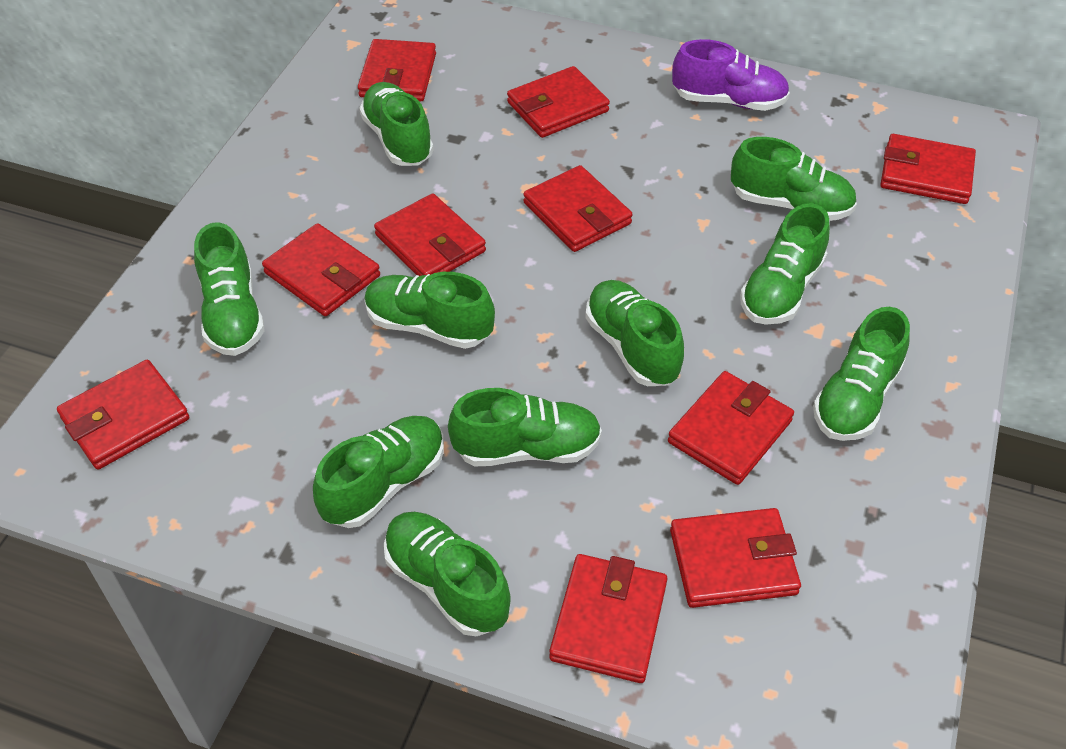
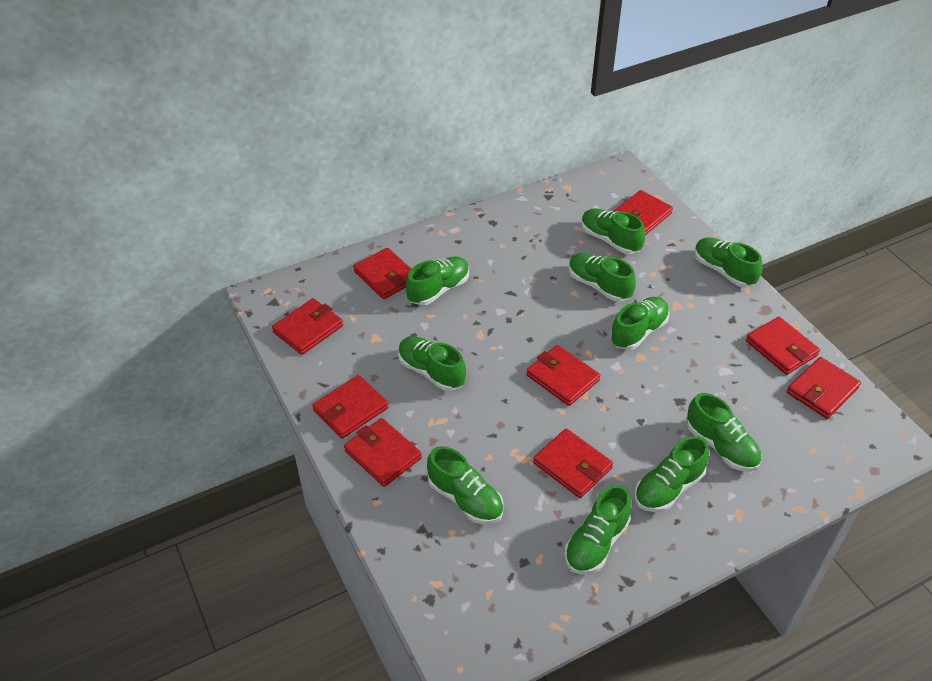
purple shoe: [672,39,790,111] = 1 -> none = 0
red wallet: [57,360,189,470] [262,223,380,316] [358,39,436,101] [374,193,486,276] [507,66,610,138] [523,165,632,252] [549,554,667,683] [668,371,794,485] [670,508,801,608] [880,134,976,204] = 10 -> [272,298,343,355] [312,375,389,439] [344,418,422,487] [353,248,411,299] [526,345,600,406] [533,428,613,498] [613,190,673,235] [746,317,820,375] [787,357,861,419] = 9

